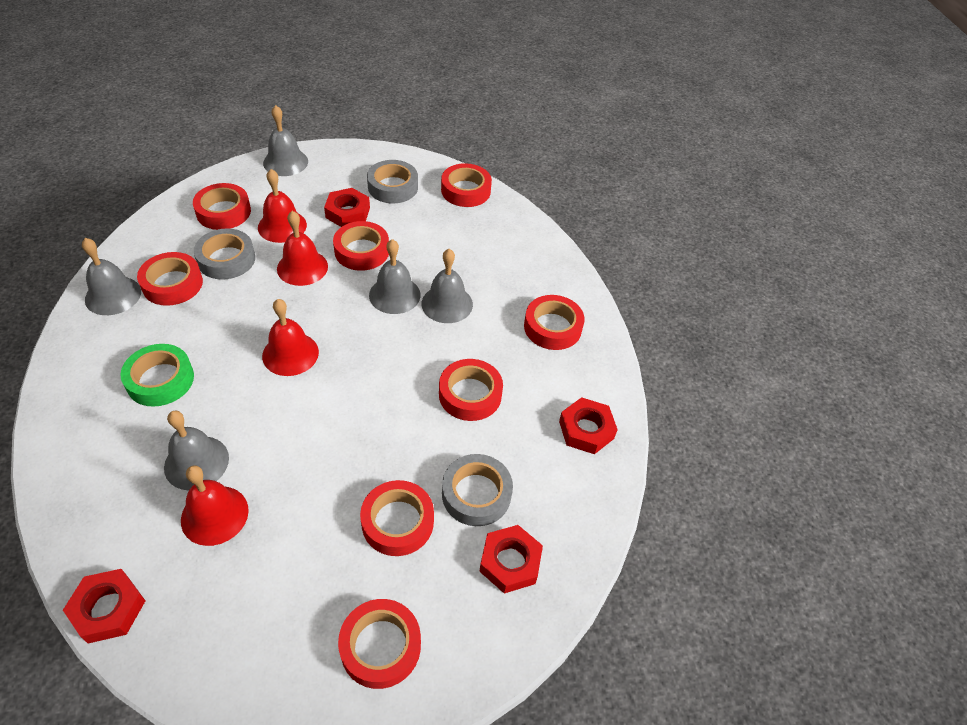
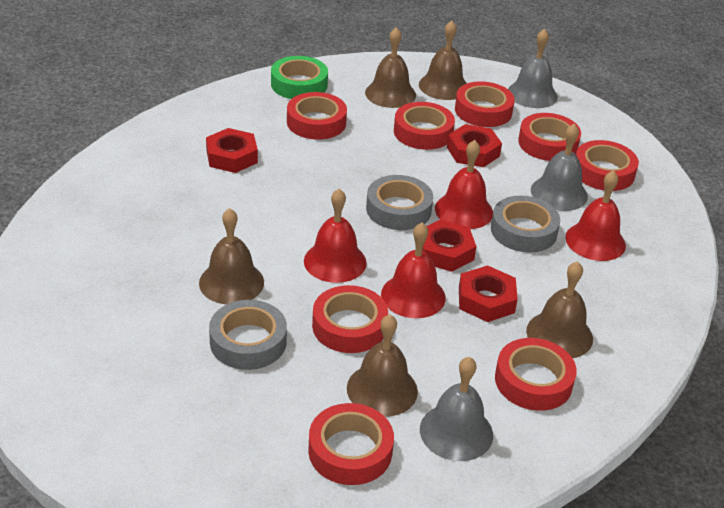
brown bell: none = 0 -> [199,208,264,305] [347,314,418,417] [365,27,416,108] [419,21,467,100] [526,261,593,358] = 5
grey bell: [82,238,141,315] [164,411,229,491] [263,105,308,176] [369,239,421,314] [421,249,473,323] = 5 -> [420,357,493,461] [508,29,558,108] [531,124,588,211] = 3

